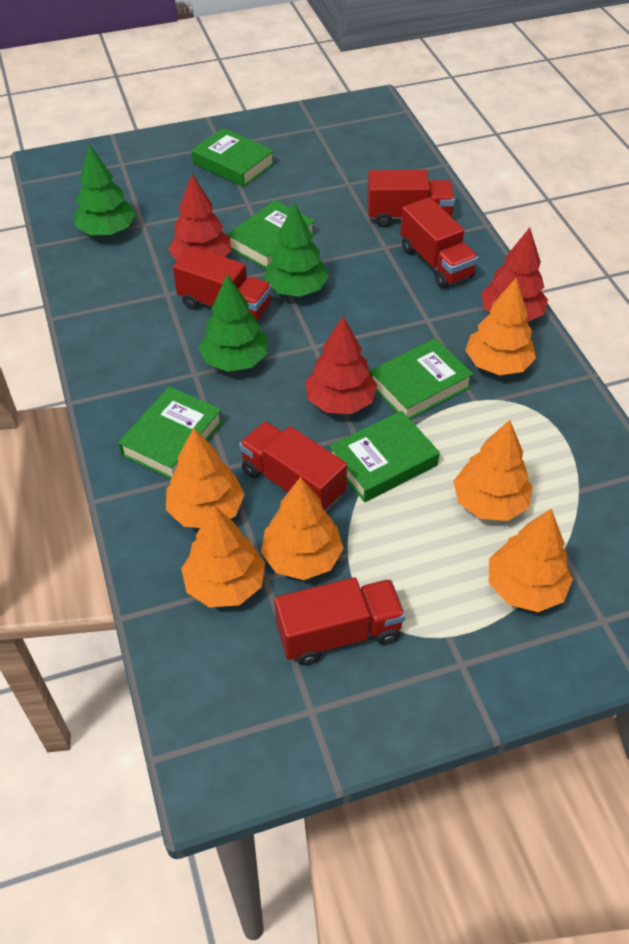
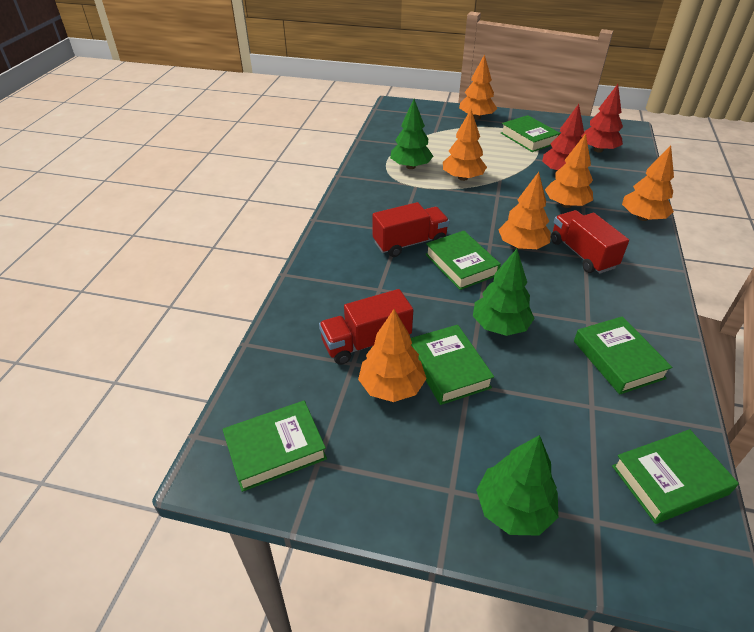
green book: [118,386,223,479] [192,128,275,187] [227,200,315,269] [329,411,440,502] [370,338,473,419] = 5 -> [223,401,327,492] [411,325,494,405] [425,231,501,290] [501,115,560,152] [574,316,672,395] [612,429,739,524] = 6
red tree: [168,174,231,262] [305,316,377,414] [481,228,548,322] = 3 -> [542,104,584,171] [581,84,623,153] = 2
red truck: [173,247,272,321] [239,422,347,512] [274,577,405,665] [367,170,455,227] [400,197,478,288] = 5 -> [319,289,413,365] [372,202,449,257] [551,210,629,274] = 3

